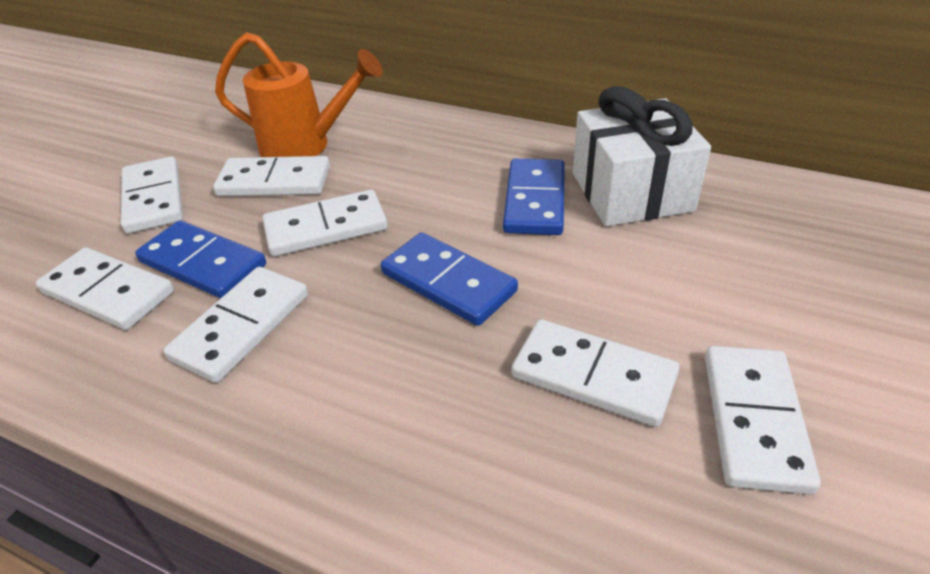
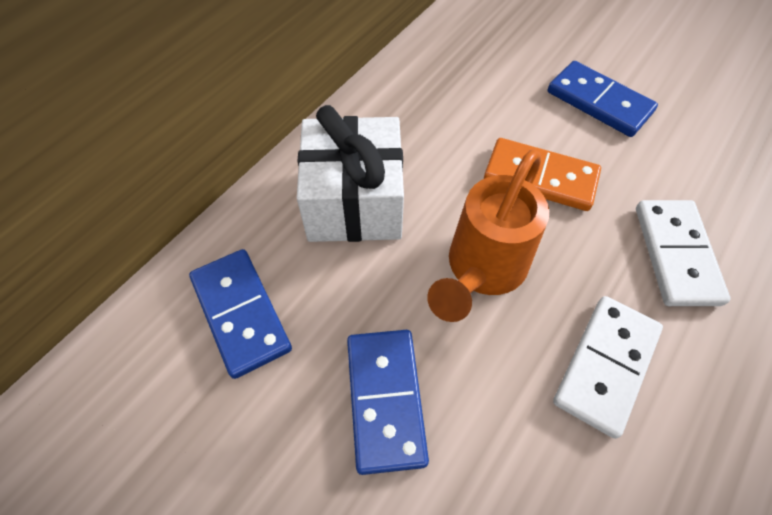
orange domino: none = 0 -> [484,138,601,211] = 1
white domino: [36,247,174,330] [121,156,183,234] [163,267,308,383] [213,156,330,196] [262,190,388,257] [512,319,680,427] [705,346,821,495] = 7 -> [553,296,663,439] [636,200,731,306] = 2

